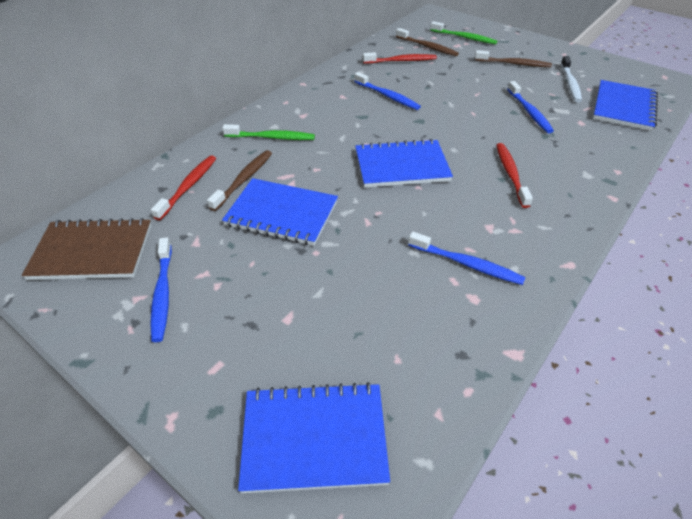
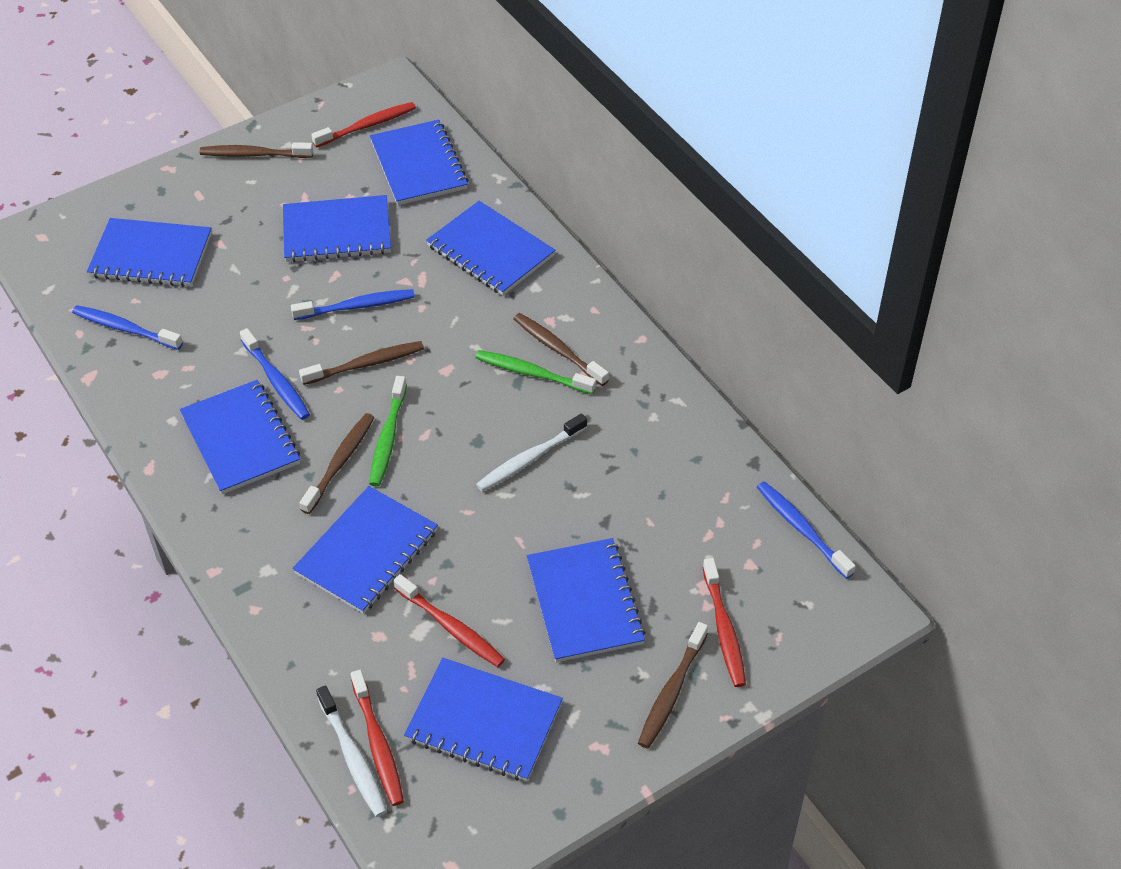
blue notebook: [222,178,338,246] [238,382,390,493] [355,139,453,188] [593,80,658,131] = 4 -> [87,218,212,287] [180,380,300,494] [283,195,391,262] [292,486,438,614] [370,120,468,205] [404,658,563,781] [426,201,556,296] [527,538,646,662] = 8
brown notebook: [22,218,152,280] = 1 -> none = 0
brown toothbrush: [207,150,272,211] [396,28,459,56] [475,50,552,67] = 3 -> [200,142,313,158] [299,341,424,385] [300,413,375,514] [513,313,609,386] [638,622,708,749] = 5
red toothbrush: [151,155,216,220] [363,52,437,64] [496,143,533,208] = 3 -> [311,102,416,148] [351,670,404,806] [393,574,505,667] [703,558,746,687] = 4
white toothbrush: [561,56,582,102] = 1 -> [316,685,387,817] [476,413,587,491] = 2

